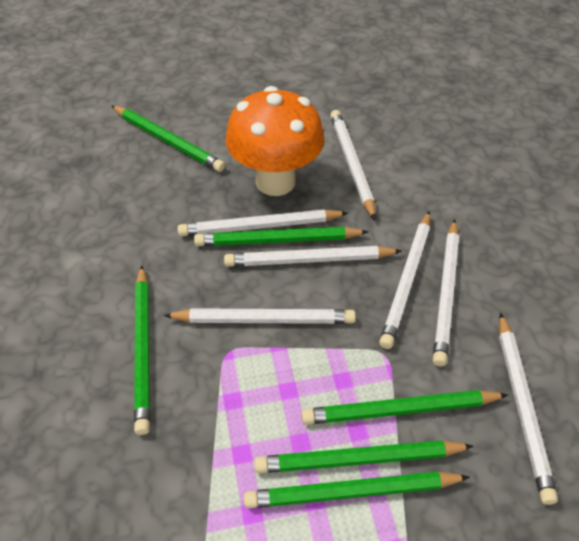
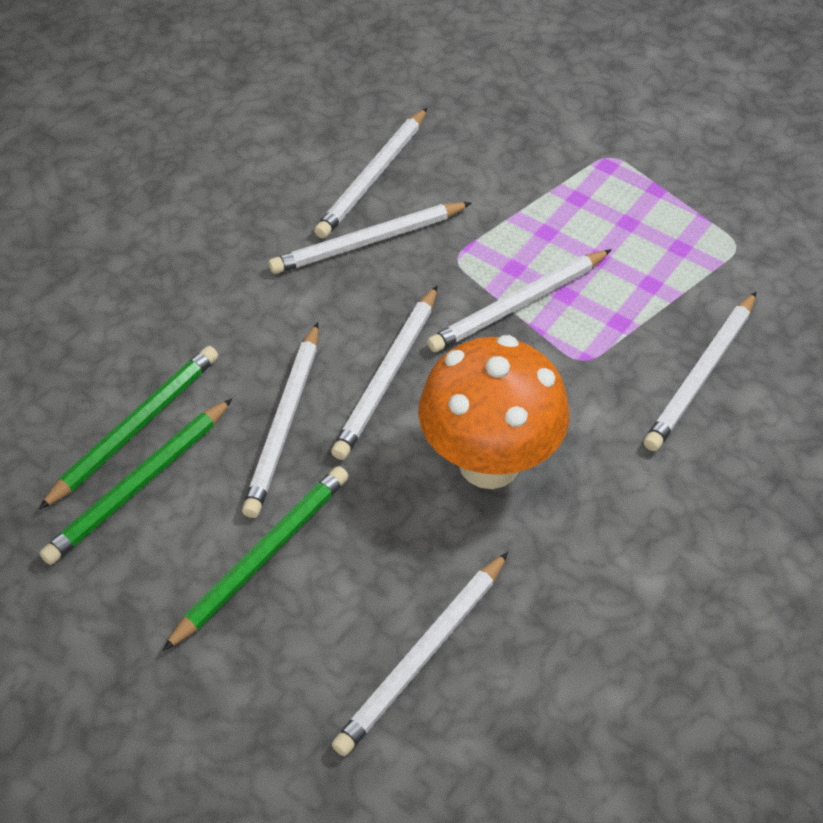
green pencil: [111,105,225,172] [134,265,150,435] [194,227,368,246] [244,472,470,508] [254,440,474,473] [301,390,508,425] = 6 -> [38,346,218,510] [40,398,232,565] [162,466,349,651] = 3

